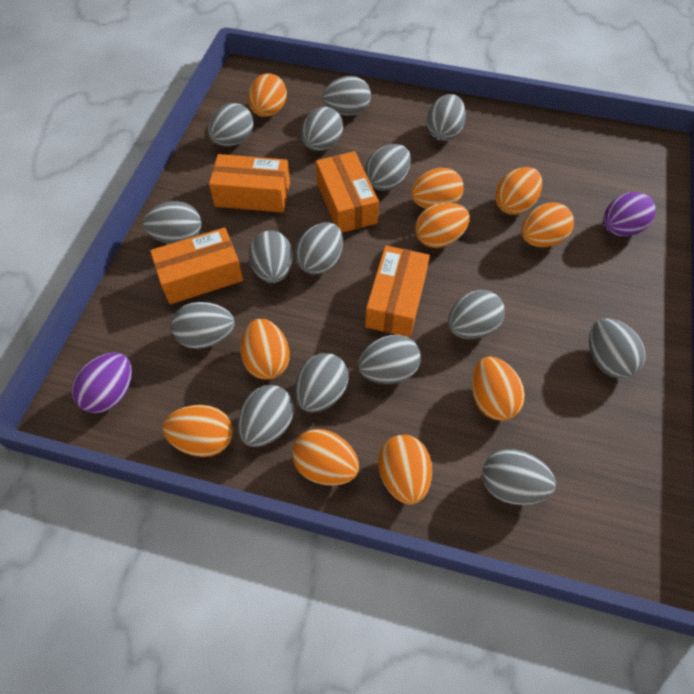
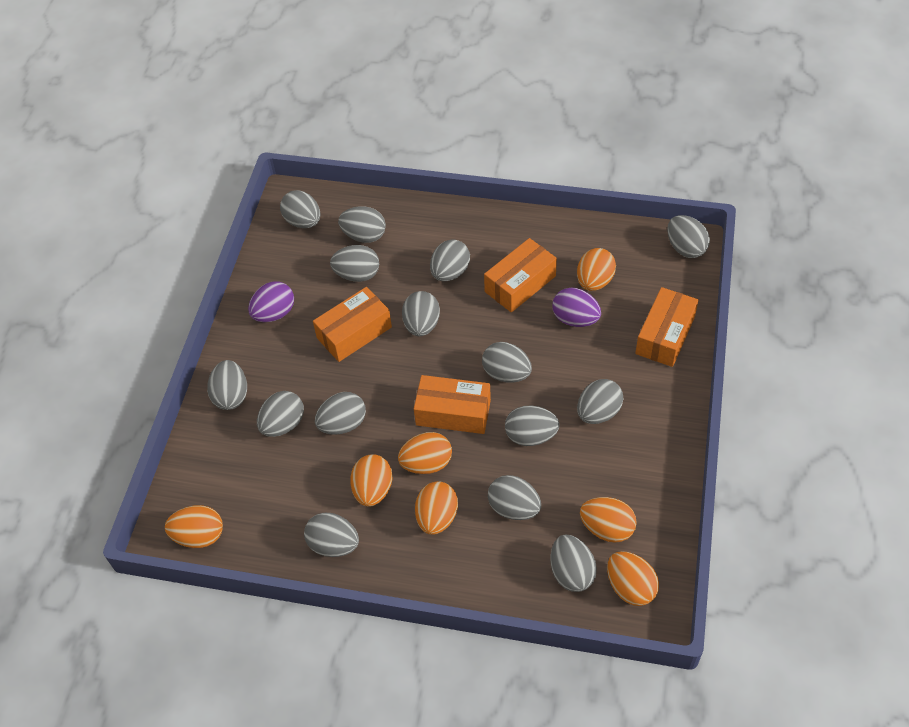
orange egg: [163,405,233,457] [241,319,290,380] [248,74,287,117] [292,429,359,486] [378,435,432,505] [411,168,464,209] [415,203,470,248] [472,357,525,421] [495,167,542,215] [521,202,574,247] = 10 -> [165,505,223,548] [350,454,392,507] [398,432,452,474] [415,481,458,535] [577,248,616,291] [580,497,637,543] [607,551,659,606] = 7

